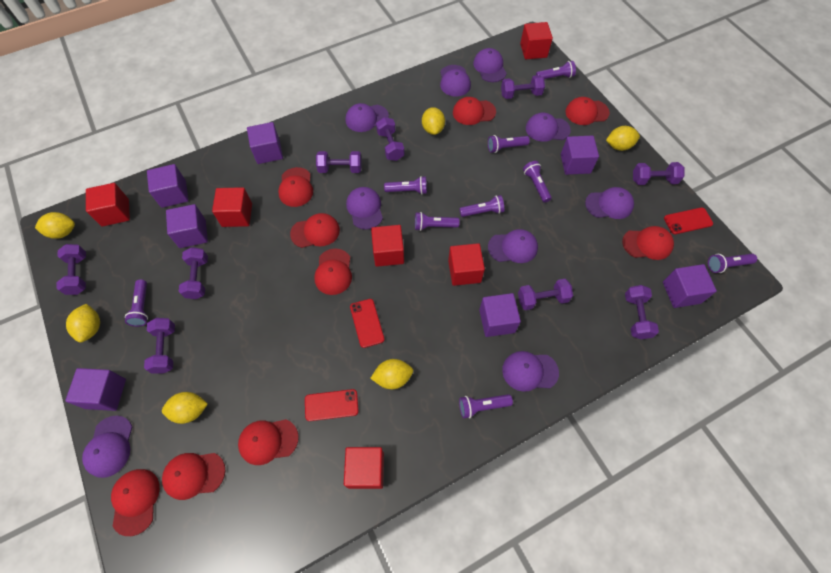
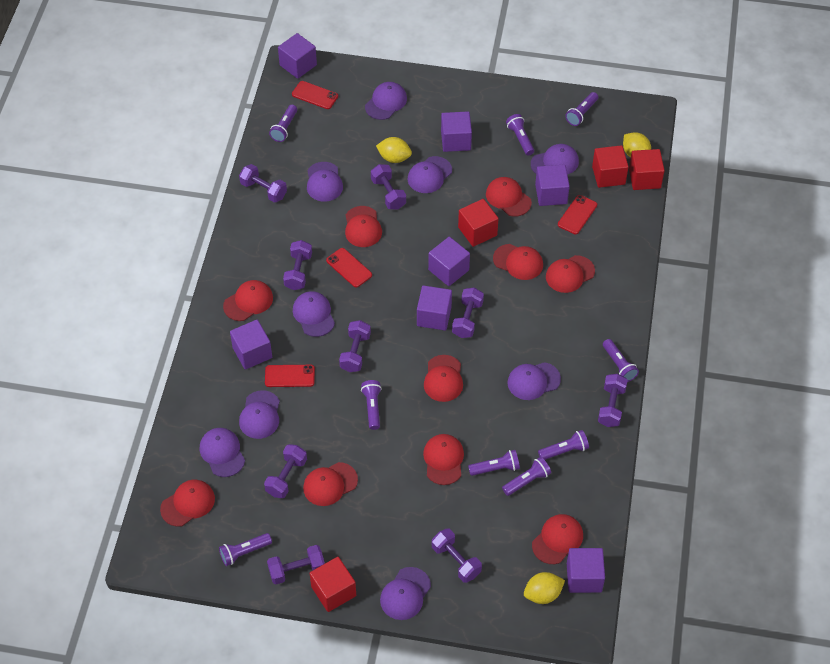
red cap: [111,469,160,536] [162,453,225,500] [238,419,299,465] [278,167,313,207] [290,213,340,248] [314,248,352,295] [453,97,496,125] [565,97,610,125] [622,226,674,260] = 9 -> [160,480,215,527] [223,280,273,321] [303,462,358,506] [345,206,382,247] [423,434,464,485] [424,355,463,402] [486,177,532,217] [493,244,543,280] [532,514,583,564] [546,255,595,293] = 10
red cube: [86,183,130,227] [212,187,252,227] [344,447,384,489] [371,225,404,267] [448,243,485,286] [520,22,553,59] = 6 -> [310,557,356,612] [458,199,499,247] [592,145,629,188] [629,149,665,190] = 4
red phone: [305,389,359,421] [350,299,384,348] [664,207,713,234] = 3 -> [265,365,315,387] [292,81,338,109] [326,248,372,287] [558,195,597,234] = 4
yellow lemon: [35,212,75,239] [66,304,100,342] [162,392,208,424] [370,359,413,389] [422,107,445,135] [606,126,640,151] = 6 -> [376,137,412,163] [524,572,565,604] [623,132,651,158] = 3

